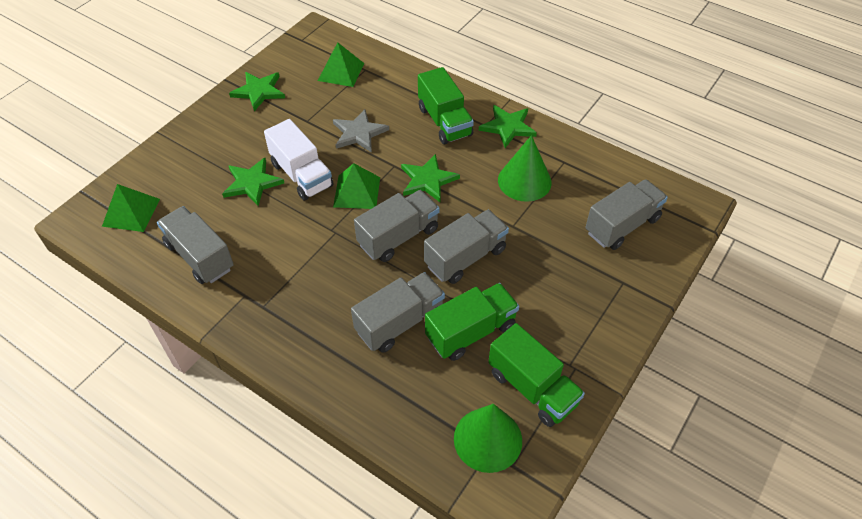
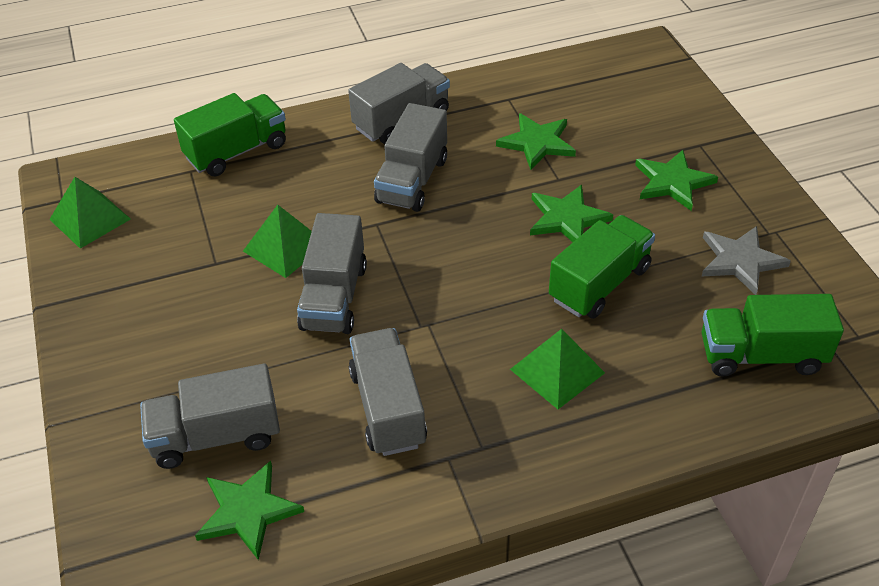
green cone: [454,404,522,473] [498,135,552,202] = 2 -> none = 0
white truck: [264,119,334,201] = 1 -> none = 0

